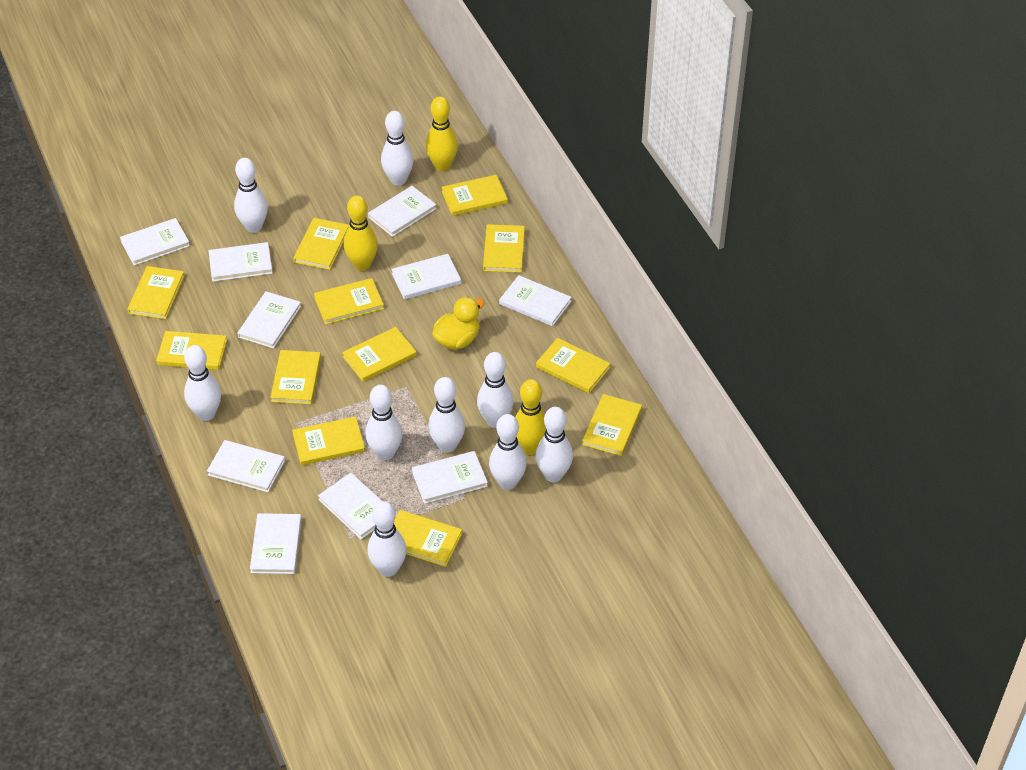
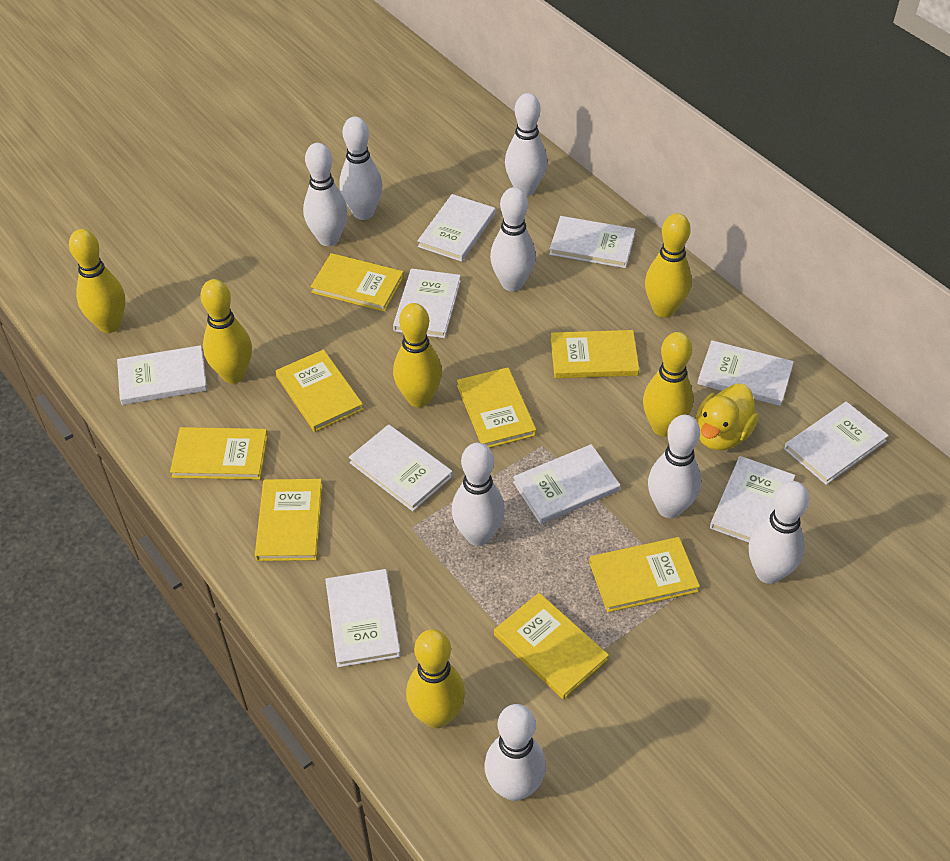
white bowling pin: [184,345,221,421] [234,158,268,233] [365,385,403,460] [368,501,407,577] [381,111,414,186] [428,377,465,453] [477,352,514,428] [489,414,527,490] [536,407,573,482] = 9 -> [303,143,347,246] [339,116,383,220] [452,443,505,546] [484,704,546,801] [490,187,536,291] [505,93,547,196] [648,415,701,518] [749,481,809,584] = 8
yellow book: [127,266,185,319] [156,331,227,370] [270,350,321,404] [292,416,365,466] [293,218,349,270] [314,278,384,325] [342,327,417,382] [394,510,462,567] [441,175,508,216] [483,224,525,273] [536,338,611,393] [582,394,642,456] = 12 -> [170,427,268,480] [255,479,323,561] [276,349,364,432] [311,253,404,312] [457,367,537,448] [494,593,609,700] [551,330,639,378] [589,537,700,612] = 8
yellow bowling pin: [344,195,378,271] [426,96,458,171] [515,379,546,455] = 3 -> [69,229,125,333] [200,279,252,384] [393,303,442,407] [406,629,465,729] [643,332,693,436] [645,213,692,318] = 6

